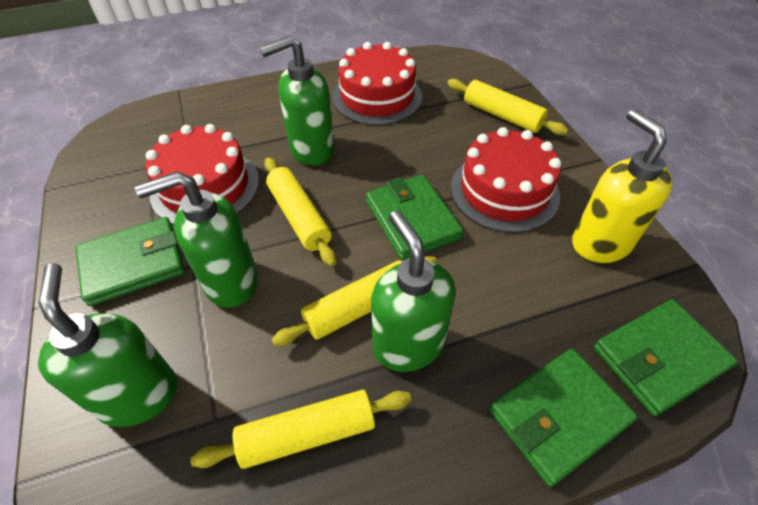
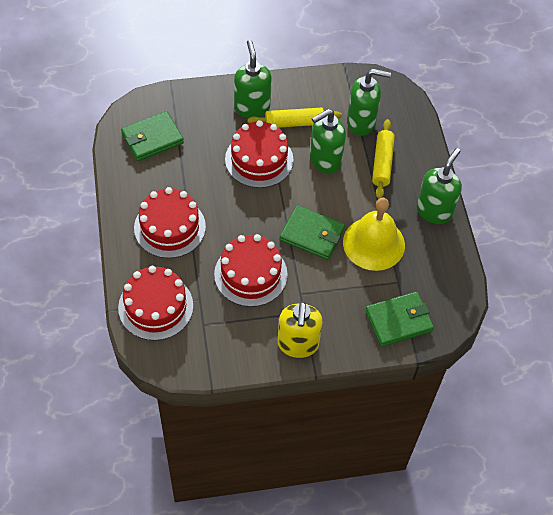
green wallet: [76,217,185,306] [366,175,463,260] [489,349,637,487] [594,299,738,416] = 4 -> [121,111,184,161] [279,205,345,260] [365,292,434,347] = 3
red cake: [146,124,259,225] [332,42,422,125] [451,127,561,233] = 3 -> [118,266,193,341] [134,187,206,258] [214,234,288,307] [225,120,293,188] = 4
yellow bell: none = 0 -> [343,197,405,271] = 1
yellow rolling pin: [191,390,411,469] [264,157,336,266] [272,256,437,346] [447,79,568,135] = 4 -> [247,108,342,128] [372,119,395,199] = 2

